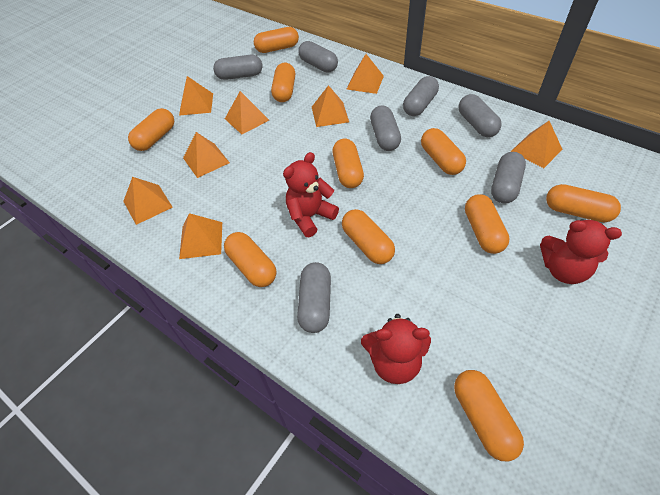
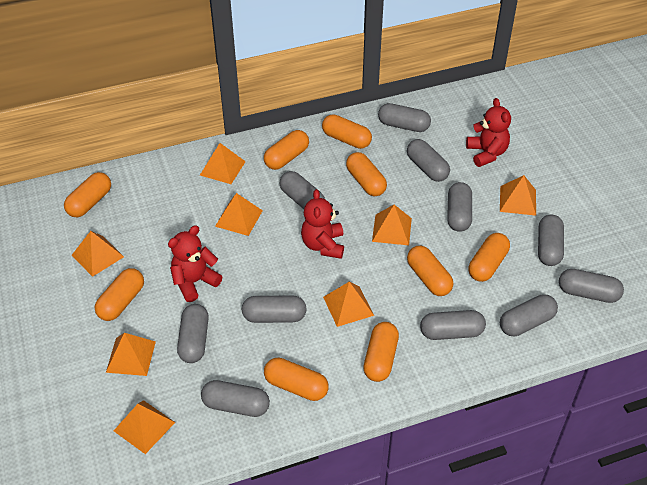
grey capsule: [213,55,262,80] [297,262,331,333] [298,41,338,73] [370,105,401,151] [403,76,439,116] [459,94,502,137] [491,152,526,203] = 7 -> [177,304,209,363] [201,380,270,417] [242,295,307,323] [279,171,325,209] [378,103,431,132] [407,139,450,182] [420,310,486,340] [447,182,472,232] [500,294,558,336] [538,215,564,266] [559,269,624,303] = 11
orange capsule: [128,108,174,151] [224,232,276,287] [254,27,299,53] [271,62,295,102] [332,139,364,188] [342,209,395,264] [421,128,466,175] [454,370,524,462] [465,194,510,254] [546,184,621,222] = 10 -> [64,172,111,217] [95,268,144,321] [264,130,309,170] [264,358,329,401] [322,114,372,149] [346,152,387,196] [363,322,399,382] [407,246,453,296] [469,233,510,282] = 9

